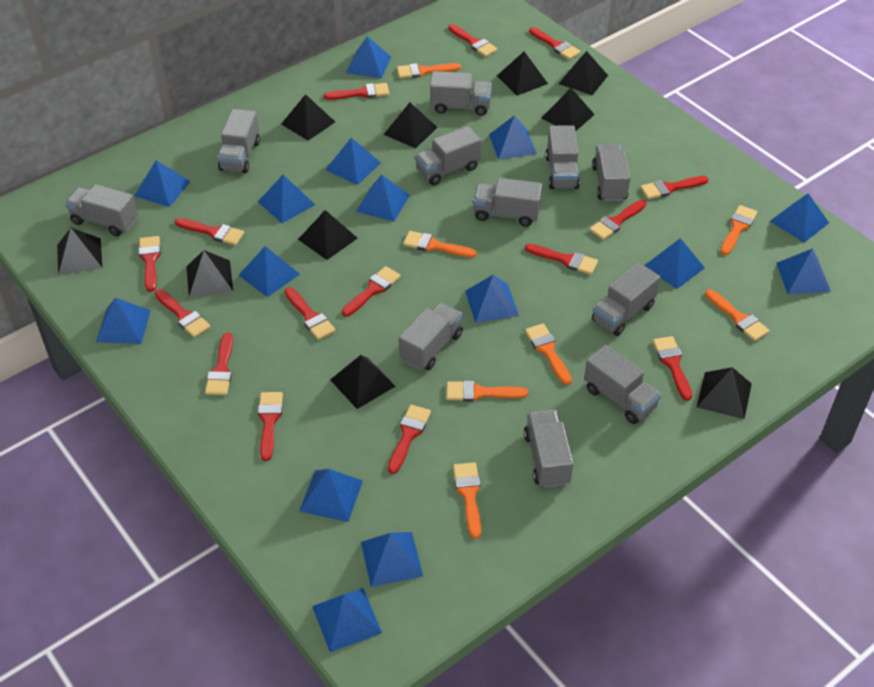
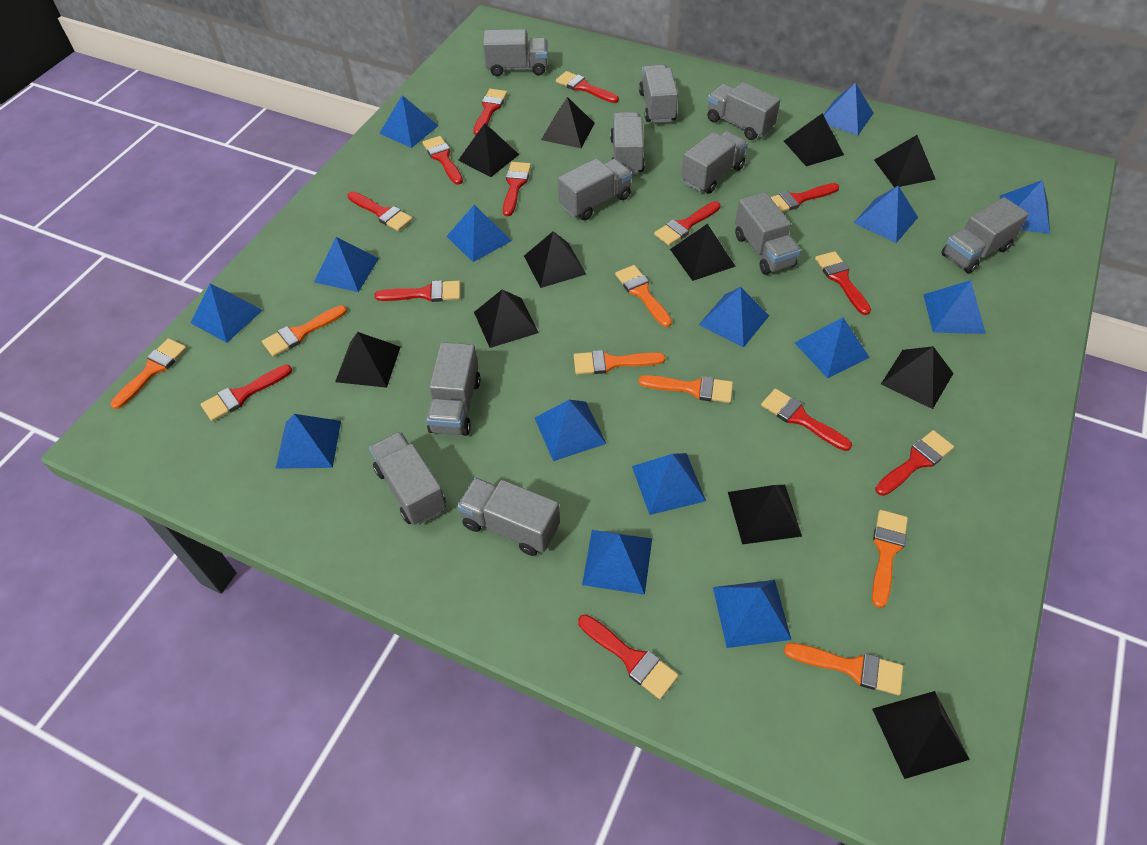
black pyramid: [57,228,102,275] [186,250,233,297] [281,94,335,141] [298,210,358,260] [330,355,395,409] [383,103,437,148] [497,52,548,96] [541,88,595,131] [559,51,608,95] [697,367,752,419] = 10 -> [335,332,400,388] [458,123,519,177] [474,289,539,348] [524,231,586,288] [541,97,595,148] [670,224,736,281] [728,485,802,544] [784,113,844,166] [872,691,970,779] [874,135,936,188] [881,346,954,409] = 11
red brush: [139,236,161,292] [155,289,211,338] [175,218,244,245] [205,333,233,395] [258,392,283,461] [285,287,336,340] [324,83,389,100] [342,266,401,317] [388,405,431,474] [448,24,497,57] [525,244,598,275] [529,27,581,60] [589,200,646,240] [640,176,709,199] [653,336,692,401] = 15 -> [201,365,292,421] [347,191,413,231] [374,280,460,302] [423,136,463,185] [473,89,507,135] [503,162,531,216] [556,71,619,103] [578,614,679,699] [654,201,721,246] [761,389,852,451] [770,183,839,212] [815,251,871,315] [875,430,954,496] = 13

